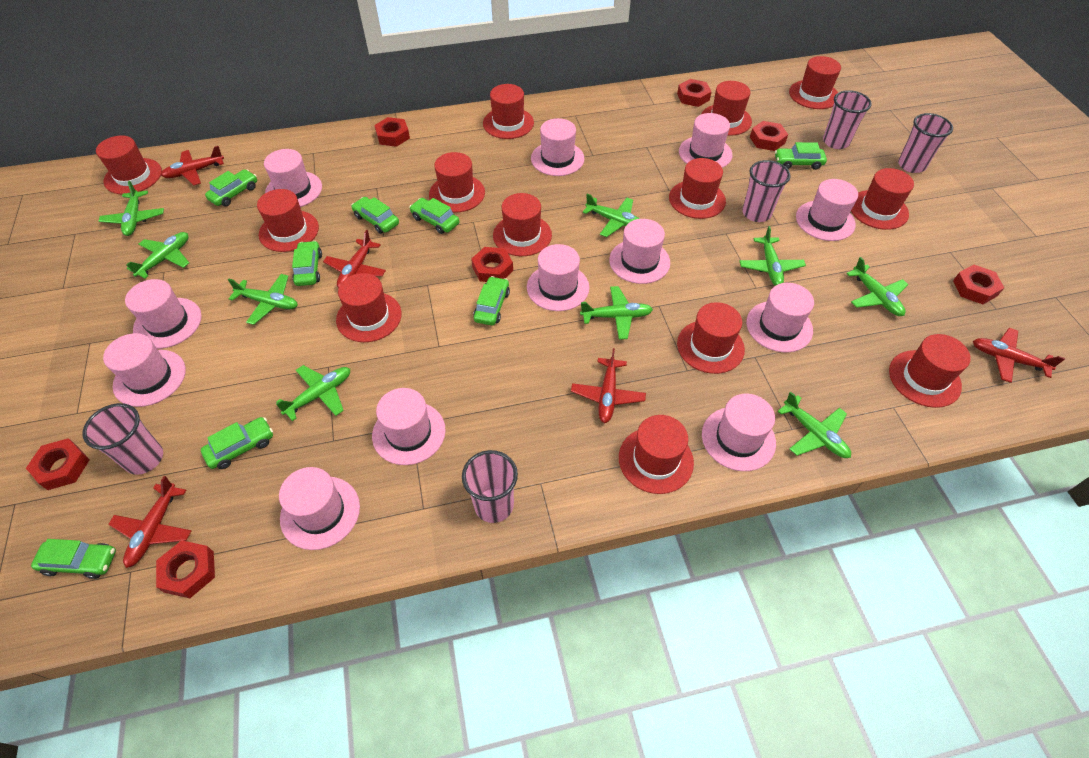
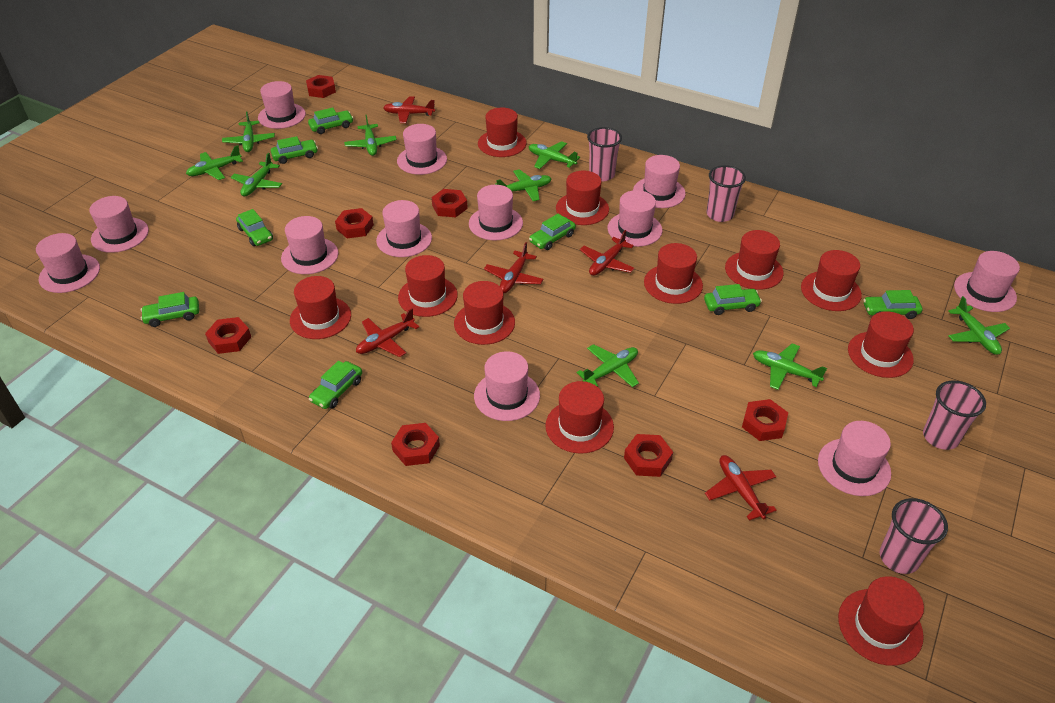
pink cup: [82,403,163,475] [462,450,518,523] [742,160,791,222] [823,90,872,149] [898,113,953,173] = 5 -> [587,127,622,181] [706,165,746,222] [880,498,948,574] [923,380,986,450] = 4
red hat: [96,135,162,194] [257,189,319,252] [336,273,402,342] [429,152,485,213] [483,84,534,139] [493,193,552,256] [619,415,694,494] [669,158,726,219] [677,302,745,374] [701,81,752,136] [789,56,841,109] [851,168,914,230] [889,334,971,408] = 13 -> [290,276,351,339] [398,255,458,317] [454,281,515,345] [478,108,527,157] [545,381,614,454] [556,171,609,225] [644,243,703,304] [725,230,784,290] [801,250,862,311] [838,576,924,666] [848,311,914,378] = 11

